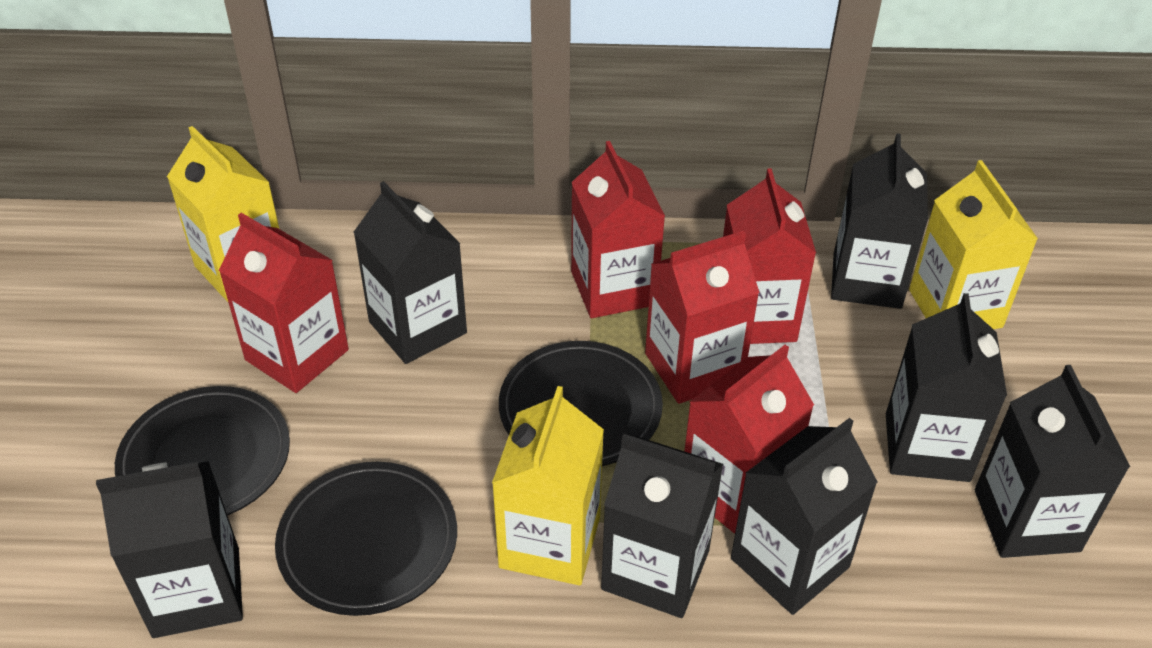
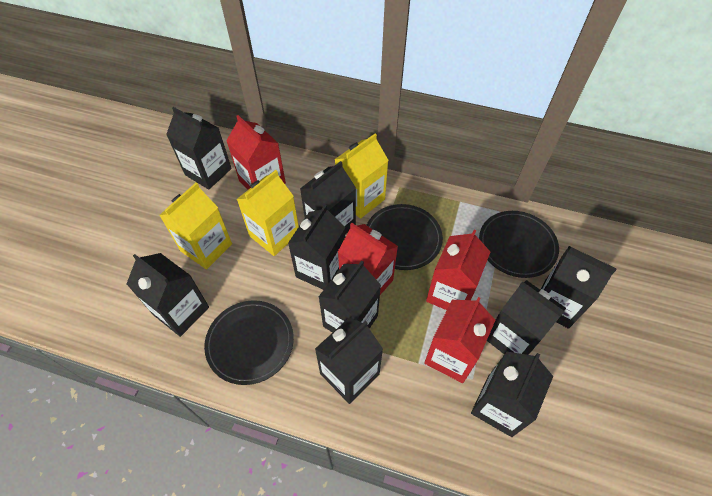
black carton: [96,461,243,638] [353,181,467,364] [601,434,723,618] [731,418,877,615] [831,133,928,309] [886,293,1007,482] [975,365,1130,558] = 7 -> [127,253,209,337] [166,107,232,190] [288,205,345,290] [300,161,356,235] [315,317,383,404] [318,260,381,333] [471,351,553,437] [487,280,566,355] [541,246,616,329] = 9
red carton: [218,213,349,393] [571,141,665,318] [645,231,760,404] [684,345,814,534] [723,168,816,344] = 5 -> [226,115,286,190] [338,223,398,295] [424,297,495,383] [426,229,490,310] = 4

